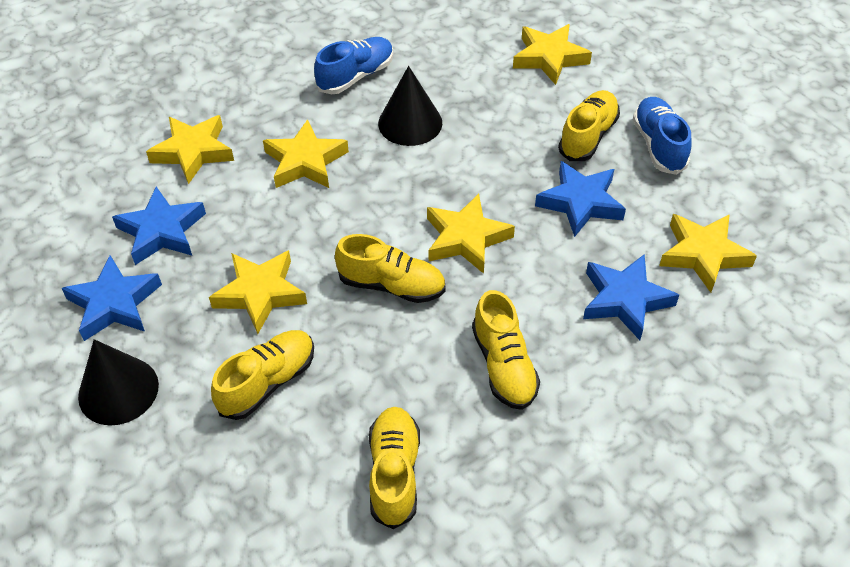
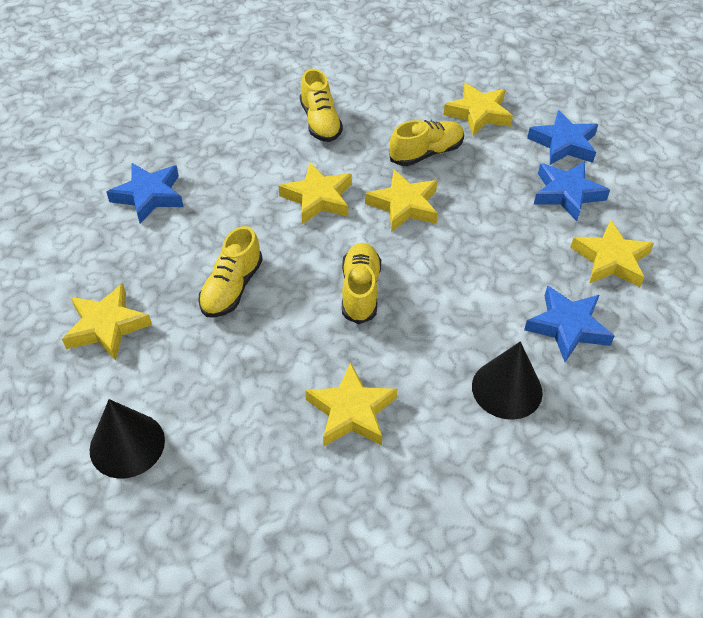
blue shoe: [314,37,393,94] [633,97,691,175] = 2 -> none = 0
yellow shoe: [211,330,314,420] [335,234,446,303] [369,407,420,529] [472,290,540,410] [558,90,620,161] = 5 -> [198,226,263,318] [300,69,343,142] [342,243,381,324] [389,120,464,166] = 4

